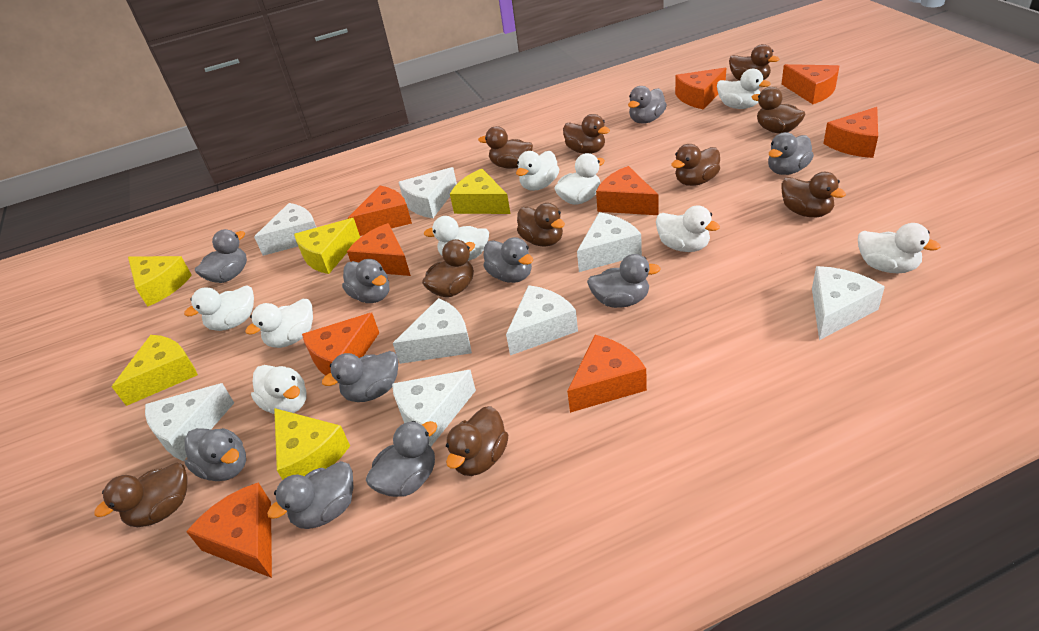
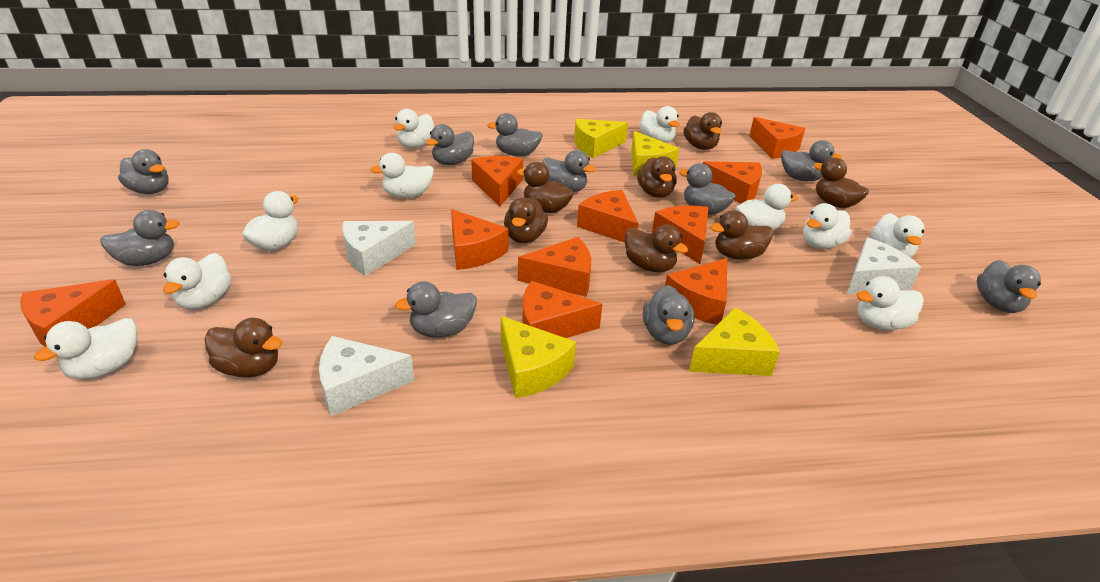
brown duck: [94,462,188,527] [422,239,475,297] [446,406,508,476] [478,126,533,169] [517,203,565,246] [563,114,610,154] [671,144,720,186] [729,44,779,81] [751,87,805,134] [781,172,846,217] = 10 -> [204,318,282,377] [504,197,548,243] [517,162,574,213] [625,225,688,272] [637,156,677,198] [683,112,722,150] [710,210,773,260] [813,158,869,208] = 8
orange cheese: [186,482,272,578] [302,313,379,376] [347,223,411,276] [348,186,412,236] [567,335,647,413] [596,166,658,215] [675,68,726,110] [782,64,839,104] [823,107,878,158] = 9 -> [20,279,126,347] [451,209,508,270] [471,156,523,207] [518,237,591,297] [522,281,602,338] [577,190,638,243] [652,206,709,264] [665,258,727,325] [703,161,762,204] [749,117,805,159] = 10
white cheese: [145,383,234,461] [254,203,317,256] [392,370,476,447] [393,298,472,364] [399,167,457,218] [506,285,578,355] [577,212,642,272] [812,266,885,340] = 8 -> [319,336,414,416] [342,221,416,276] [846,237,921,294] = 3
white duck: [184,286,254,331] [245,299,313,348] [251,365,307,414] [424,216,489,261] [516,151,559,191] [554,153,605,205] [656,205,720,252] [717,69,771,109] [858,223,940,273] = 9 -> [34,318,137,379] [163,253,231,309] [242,191,298,251] [370,153,434,198] [394,109,434,148] [639,106,680,143] [736,184,798,230] [803,203,852,249] [856,276,924,330] [871,213,925,258] = 10
yellow cheese: [112,335,198,406] [128,256,192,307] [274,408,350,480] [294,218,360,274] [450,169,510,214] = 5 -> [501,316,576,398] [574,119,628,158] [631,131,679,176] [689,308,780,376] = 4

